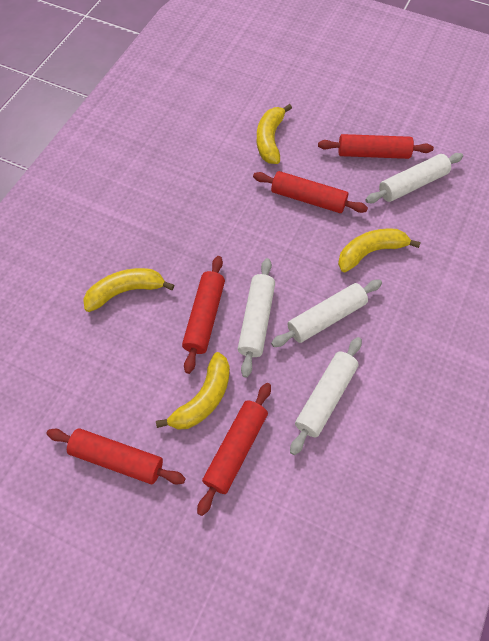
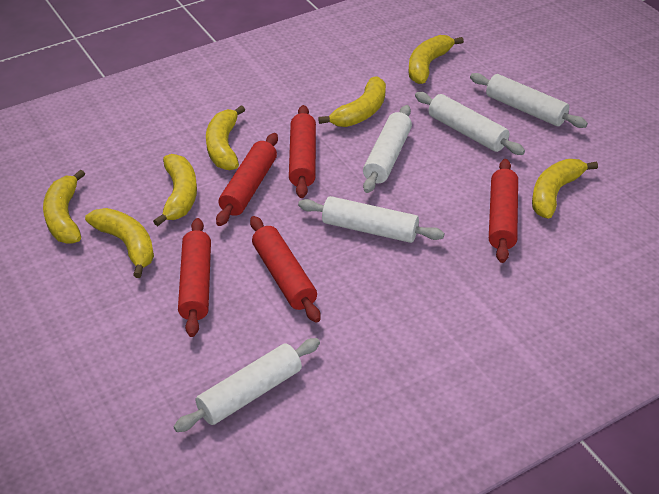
white rolling pin: [238,258,275,378] [271,280,382,347] [290,337,362,455] [365,153,463,203] = 4 -> [174,338,320,432] [298,196,444,243] [363,105,412,193] [415,92,525,155] [470,73,588,128] = 5
yellow banana: [83,268,174,312] [156,352,230,430] [257,104,292,164] [338,228,421,272] = 4 -> [43,169,85,244] [85,208,154,278] [153,154,197,226] [206,105,245,170] [318,76,386,127] [408,35,464,84] [532,159,598,219] = 7

